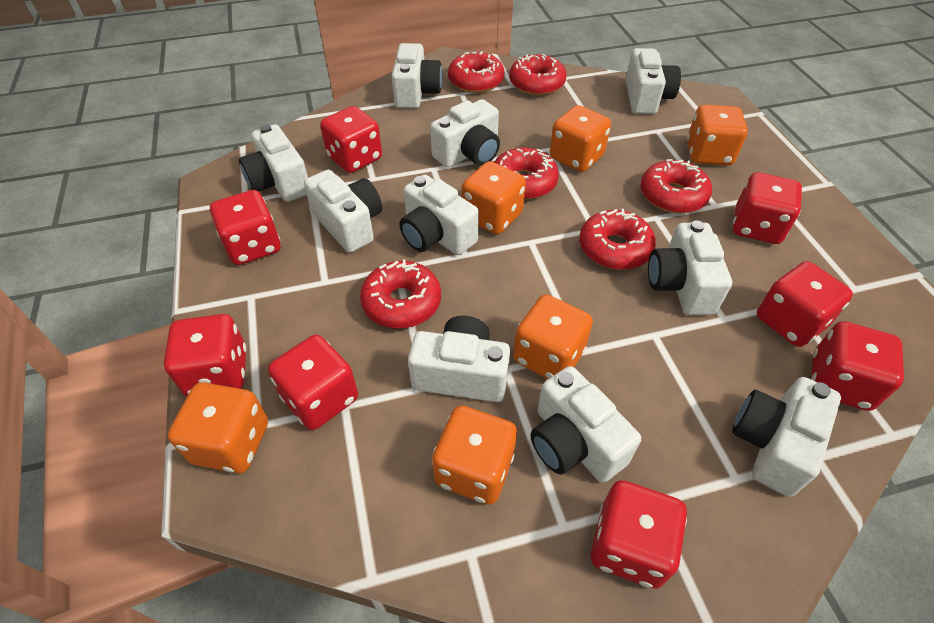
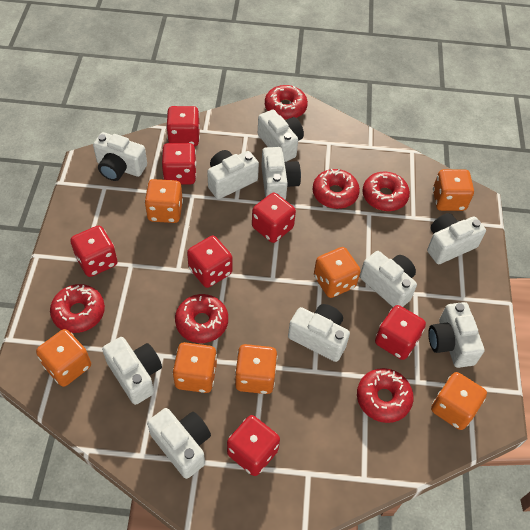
orange dice: [168,382,268,473] [432,406,517,505] [462,161,526,234] [513,294,593,379] [550,105,611,172] [687,105,748,165] = 6 -> [36,329,91,387] [145,179,183,223] [172,342,217,393] [235,344,277,394] [314,247,361,298] [431,372,487,430] [433,169,474,211] = 7
red dice: [164,314,247,396] [210,190,281,265] [268,335,358,430] [320,106,382,173] [591,480,687,589] [733,172,802,244] [757,261,853,347] [811,321,904,411] = 8 -> [70,225,118,277] [162,143,197,185] [166,106,200,146] [187,236,232,288] [227,415,280,476] [252,192,296,243] [375,305,426,360] = 7

